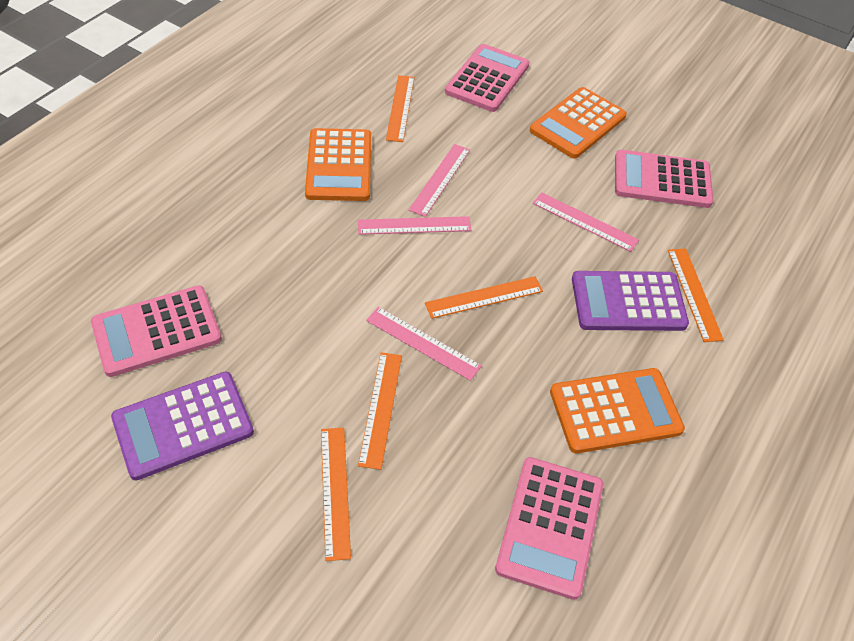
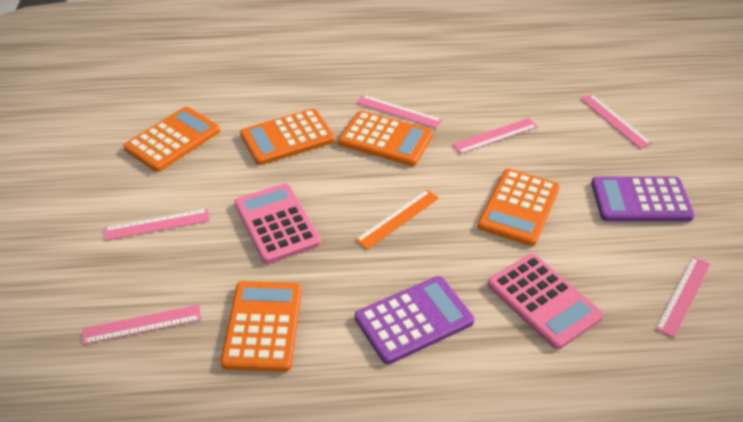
orange calculator: [305,128,371,201] [530,87,627,159] [550,368,685,453] = 3 -> [123,107,220,172] [221,281,302,372] [240,109,335,165] [338,111,433,166] [478,169,560,246] = 5
orange ruler: [321,428,351,561] [358,352,402,470] [386,75,414,142] [425,276,543,319] [668,249,724,342] = 5 -> [355,190,439,249] = 1
pink calculator: [91,285,222,377] [445,44,529,112] [495,457,603,600] [615,150,714,208] = 4 -> [234,183,321,264] [488,254,604,350] = 2
pink ruler: [358,216,471,235] [366,307,482,381] [409,144,470,217] [533,192,639,252] = 4 -> [82,305,201,345] [104,209,210,241] [357,95,442,128] [452,118,538,154] [580,94,652,148] [655,256,711,338] = 6

